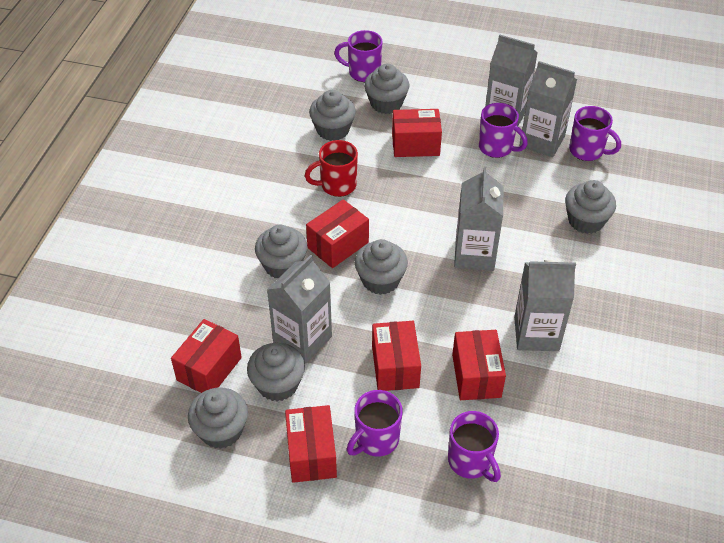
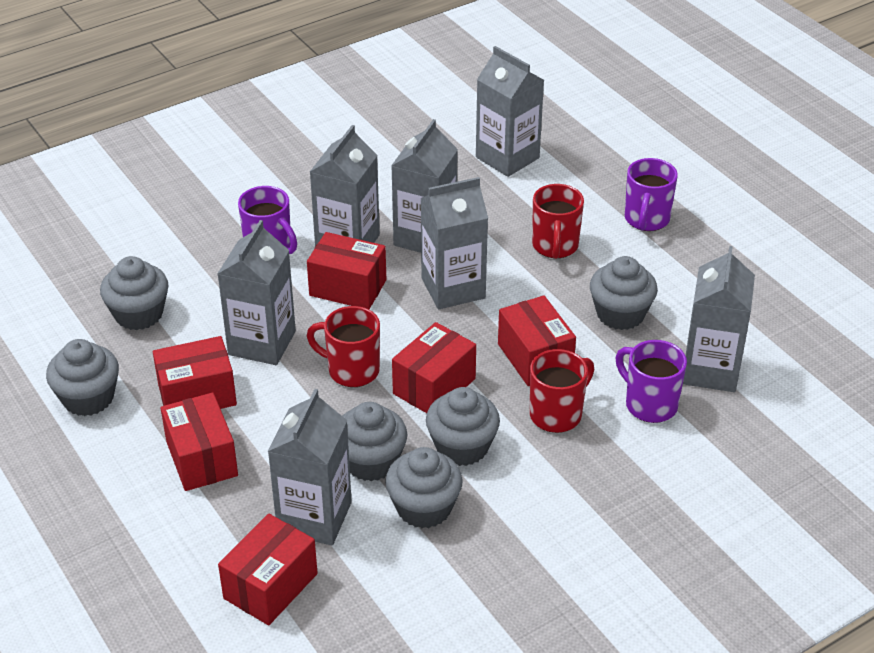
grey carton: [267,255,332,364] [454,167,504,271] [485,35,538,126] [514,260,576,351] [520,61,577,157] = 5 -> [217,220,296,365] [268,389,352,545] [310,125,380,246] [391,119,458,253] [421,177,488,309] [476,46,544,177] [683,246,755,392] = 7
grey cupcake: [188,388,248,449] [247,343,305,401] [255,225,307,278] [309,90,356,141] [355,239,408,295] [364,63,409,114] [565,180,616,234] = 7 -> [46,339,119,416] [100,256,168,330] [342,402,407,481] [385,447,463,528] [426,387,500,466] [590,256,658,330] = 6
purple mug: [334,30,383,82] [347,390,403,457] [448,411,501,482] [479,103,528,158] [569,106,621,161] = 5 -> [238,186,297,254] [616,340,687,423] [625,158,678,231] = 3
red mug: [305,140,358,197] = 1 -> [307,306,380,387] [530,349,594,433] [532,184,584,259] = 3

